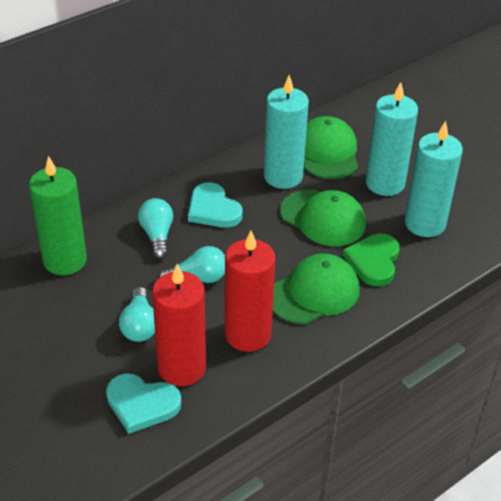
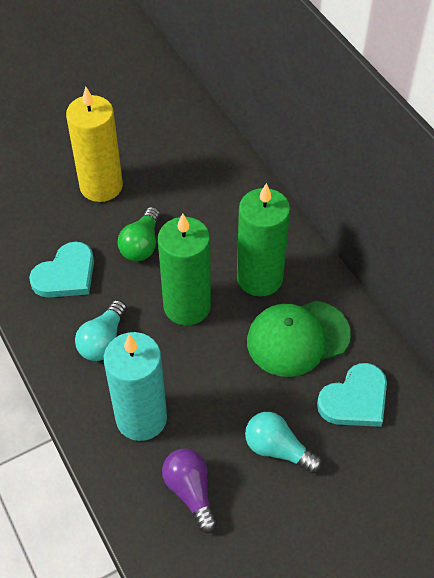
green candle: [29,156,87,275] = 1 -> [158,213,211,325] [237,183,290,297] = 2
green cap: [273,253,360,325] [280,189,366,246] [304,116,358,179] = 3 -> [247,301,351,377] = 1
green heart: [343,234,400,286] = 1 -> none = 0
green light bulb: none = 0 -> [118,207,160,261] = 1
purple light bulb: none = 0 -> [162,449,217,533] = 1
red candle: [152,264,206,386] [225,231,276,352] = 2 -> none = 0
turquoise candle: [264,75,309,189] [366,82,418,196] [405,121,463,237] = 3 -> [104,332,167,441] = 1
turquoise light bulb: [119,287,155,342] [138,198,173,259] [158,246,225,283] = 3 -> [75,300,127,361] [245,412,322,474] = 2
yellow candle: none = 0 -> [66,87,123,202] = 1

